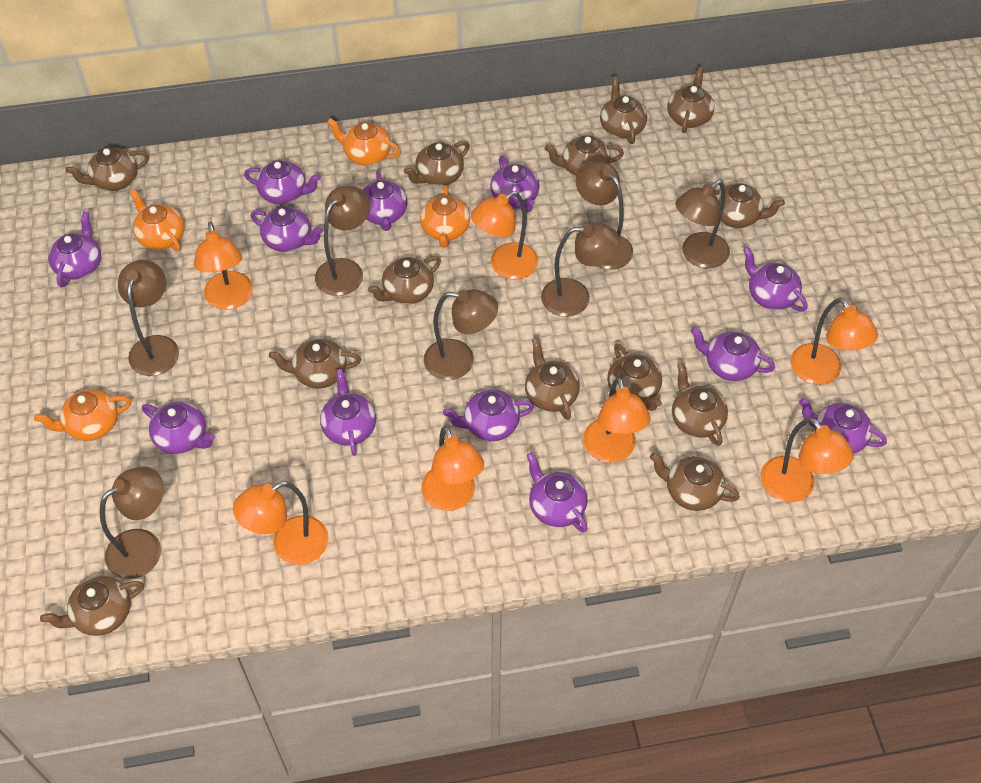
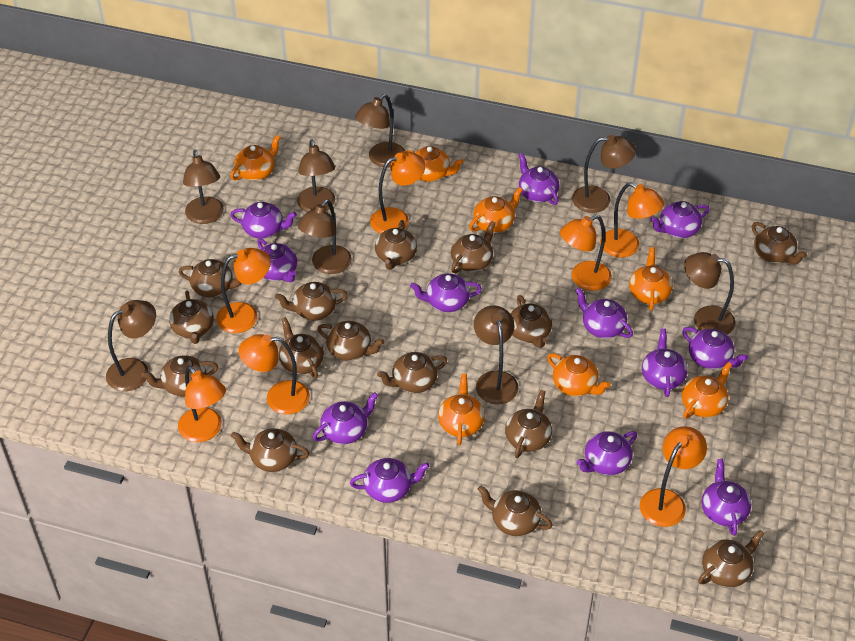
brown lamp: [100,467,164,579] [118,260,179,376] [315,186,370,296] [424,289,498,380] [541,223,620,317] [576,161,633,270] [675,180,730,268] = 7 -> [106,300,156,391] [183,150,224,224] [297,139,335,212] [298,199,352,274] [355,94,405,167] [474,305,519,404] [572,135,636,213] [684,252,735,335] = 8
brown teapot: [40,576,144,636] [66,147,149,191] [269,339,361,389] [368,256,441,304] [404,141,469,186] [525,338,580,420] [545,135,624,177] [600,76,647,144] [607,344,662,411] [650,453,740,511] [667,67,714,133] [672,363,728,446] [714,183,785,228] = 13 -> [141,355,218,397] [169,290,214,344] [179,259,242,297] [231,428,309,472] [275,282,348,321] [279,317,324,378] [317,321,384,361] [375,220,417,270] [377,352,447,393] [451,221,496,273] [477,485,553,536] [505,390,552,458] [511,295,552,348] [698,530,764,587] [752,222,807,265] = 15
orange teapot: [34,389,131,441] [130,189,184,251] [327,118,401,166] [420,185,470,248] = 4 -> [230,135,281,181] [408,146,464,182] [438,374,485,445] [469,187,523,233] [547,353,611,396] [629,247,673,311] [682,362,732,419] = 7

